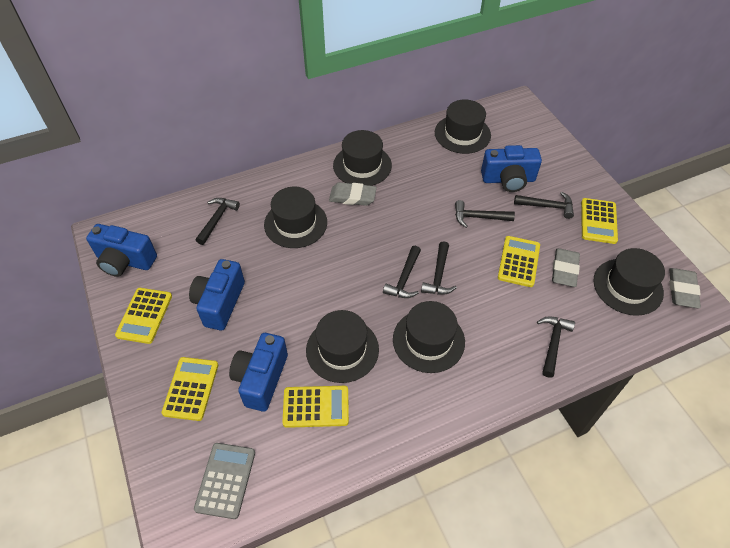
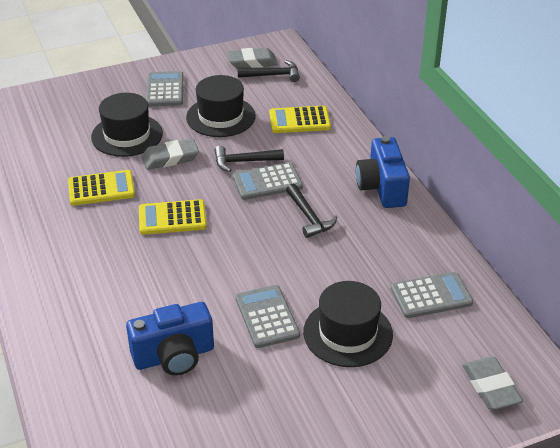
black hammer: [196,198,240,245] [383,246,421,298] [421,241,457,295] [455,200,515,228] [514,192,574,219] [537,316,575,377] = 6 -> [214,145,284,172] [238,60,300,82] [286,184,337,238] = 3
black hat: [264,187,327,248] [306,310,379,383] [333,130,392,186] [393,301,465,373] [435,100,491,154] [593,248,665,316] = 6 -> [91,93,163,157] [186,75,256,137] [303,281,393,367] = 3
blue camera: [86,224,157,277] [189,259,245,331] [229,333,288,412] [481,145,542,192] = 4 -> [126,302,214,376] [356,136,410,208] = 2
grey calculator: [194,443,255,519] = 1 -> [146,71,183,106] [233,162,303,200] [235,285,300,348] [391,272,473,318] = 4
yellow calculator: [115,288,172,344] [162,357,218,421] [282,386,349,428] [498,236,540,287] [581,198,618,244] = 5 -> [68,170,135,206] [139,199,207,235] [269,106,331,133] = 3

